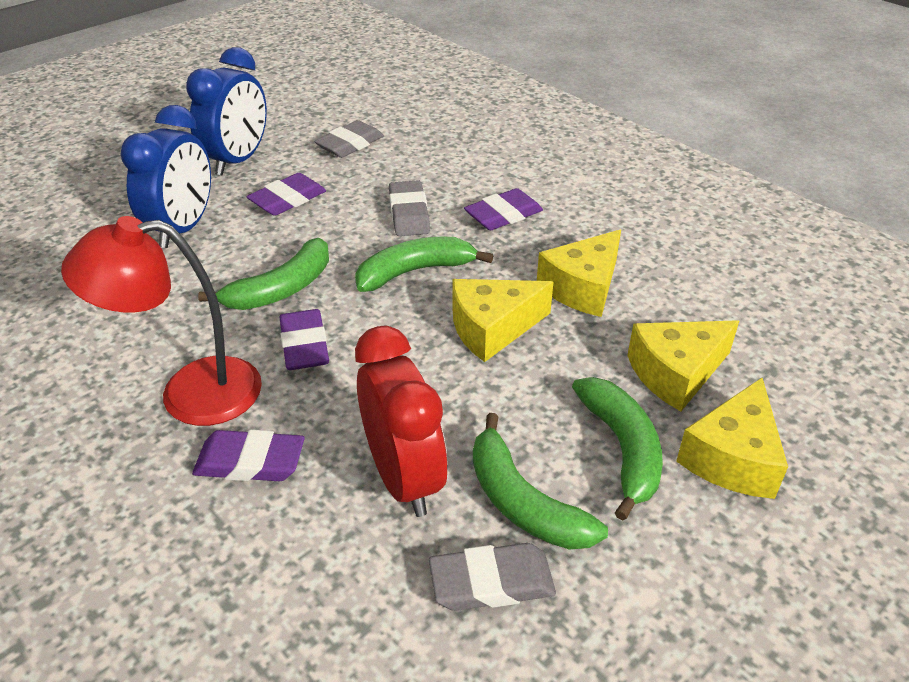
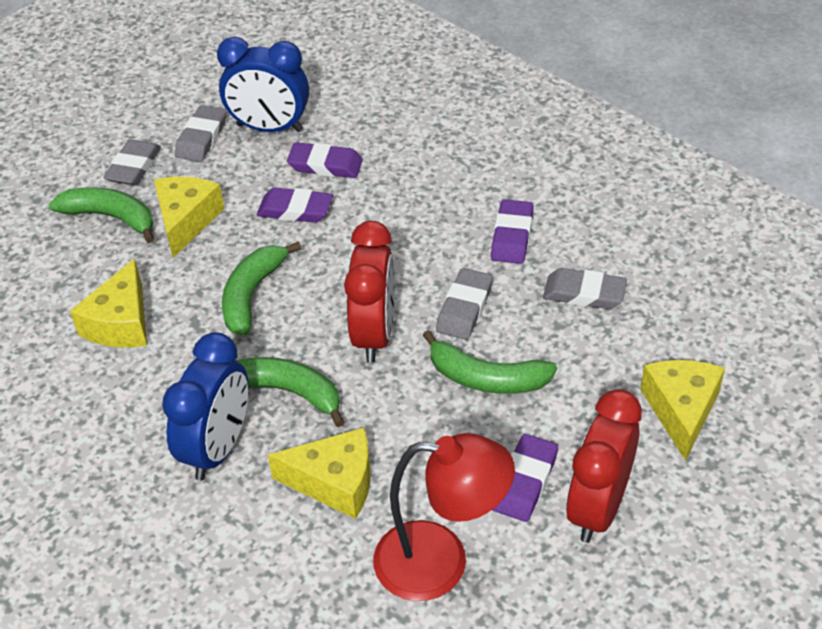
grey eraser: [314,120,384,158] [389,180,430,236] [429,543,556,611] = 3 -> [104,139,161,185] [175,105,227,162] [436,268,493,340] [543,268,627,309] = 4
red clock: [355,326,448,517] = 1 -> [344,221,395,363] [566,389,642,543] = 2

